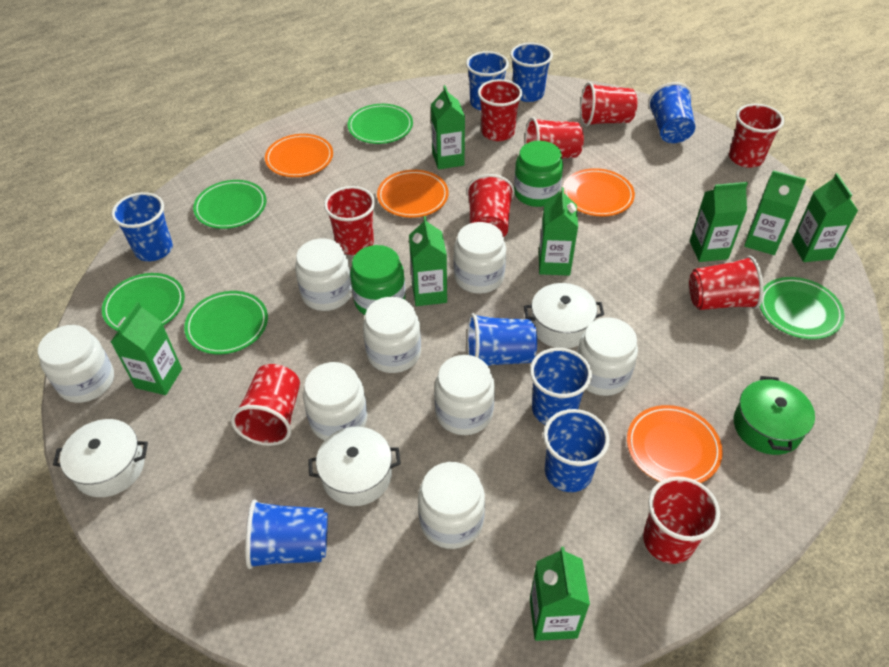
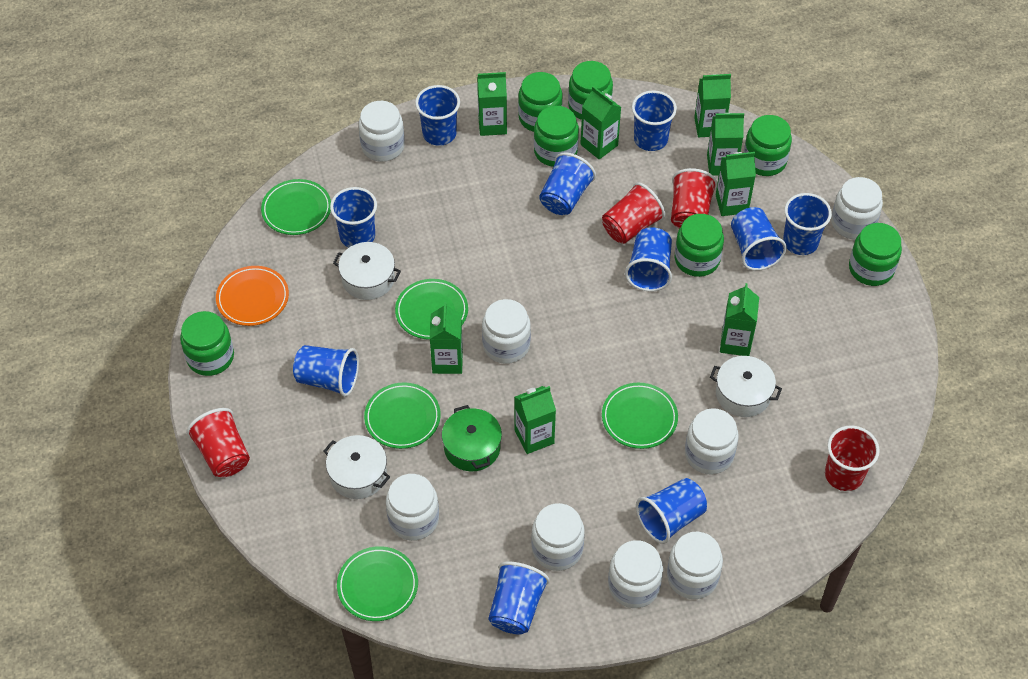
blue cup: [111,192,173,261] [245,499,328,569] [466,51,509,110] [467,313,537,366] [510,43,553,102] [530,348,592,425] [543,409,610,492] [648,82,695,143] = 8 -> [293,345,359,397] [330,187,377,248] [415,85,460,146] [488,561,550,635] [539,152,596,215] [625,227,672,291] [632,90,677,151] [636,478,707,544] [731,207,787,271] [783,193,832,255] = 10
green jar: [350,245,406,315] [514,141,563,207] = 2 -> [180,311,234,376] [518,72,563,132] [534,106,579,167] [568,61,613,120] [675,214,724,277] [744,115,792,176] [849,223,902,286] = 7
orange plate: [265,134,333,177] [377,170,449,218] [563,168,635,217] [627,405,723,483] = 4 -> [216,266,289,326] = 1
red cup: [231,364,300,446] [324,186,375,255] [467,174,515,237] [478,79,522,141] [525,117,584,158] [580,82,637,127] [643,476,720,564] [689,256,764,310] [729,104,784,168] = 9 -> [186,408,250,477] [602,182,665,244] [671,168,717,229] [825,426,880,491] = 4

